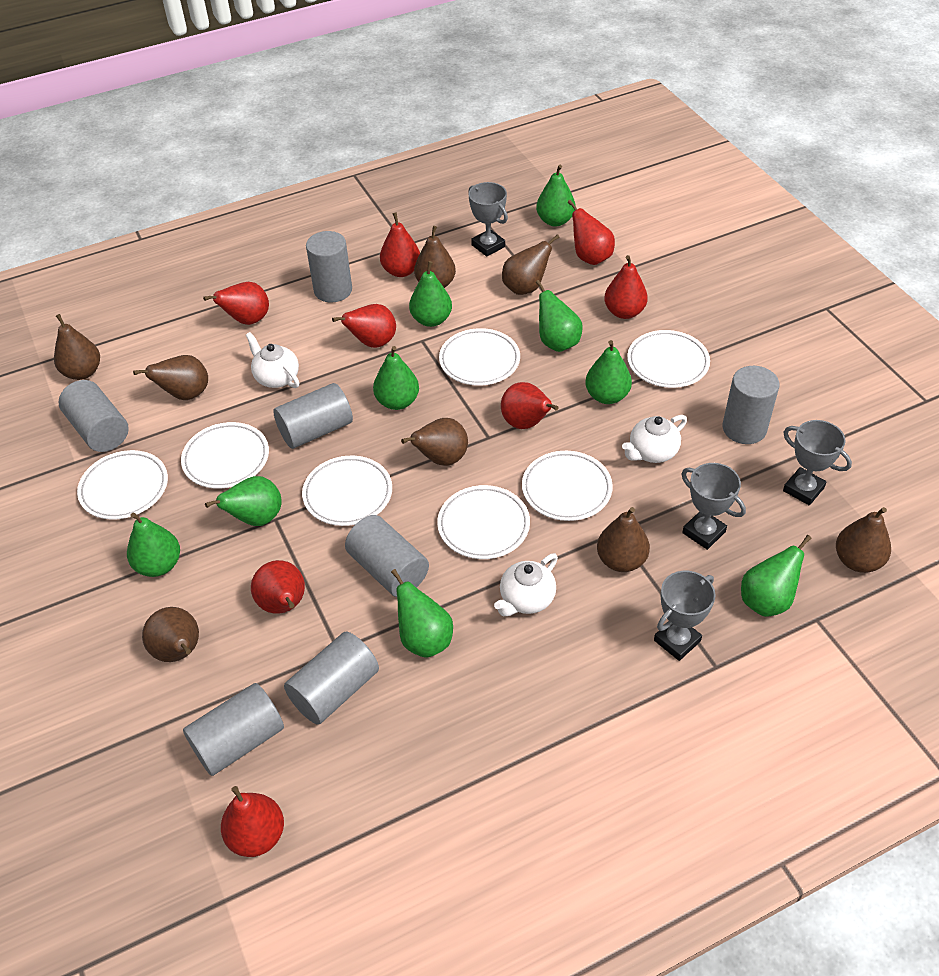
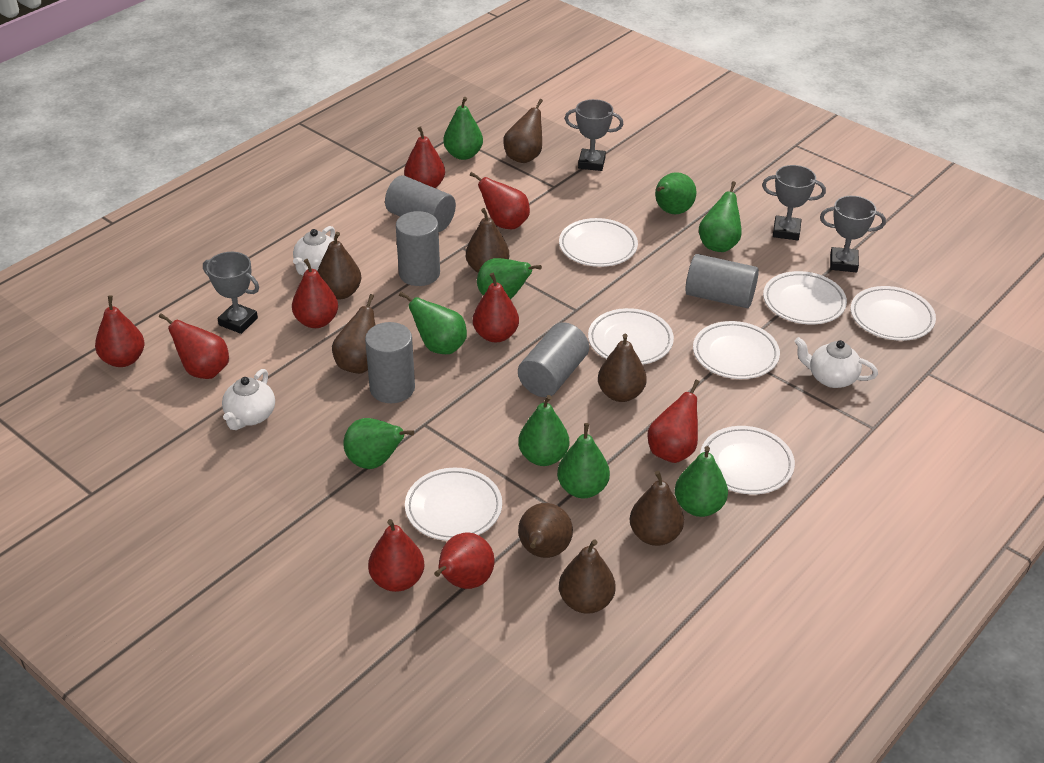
grey cylinder: [59,380,129,452] [183,683,284,776] [273,383,353,449] [284,631,379,725] [306,231,352,302] [345,515,429,597] [722,366,779,444] = 7 -> [365,322,415,403] [385,175,456,232] [396,211,440,286] [518,322,589,397] [685,254,759,308] = 5
red pear: [203,282,269,325] [221,786,284,857] [251,560,305,614] [332,304,396,348] [380,212,420,277] [501,382,559,429] [568,200,615,265] [604,255,648,319] = 8 -> [95,295,144,367] [159,313,229,379] [292,259,338,328] [368,519,425,592] [404,126,445,188] [434,532,494,589] [470,172,530,229] [473,273,519,342] [647,380,700,463] = 9

